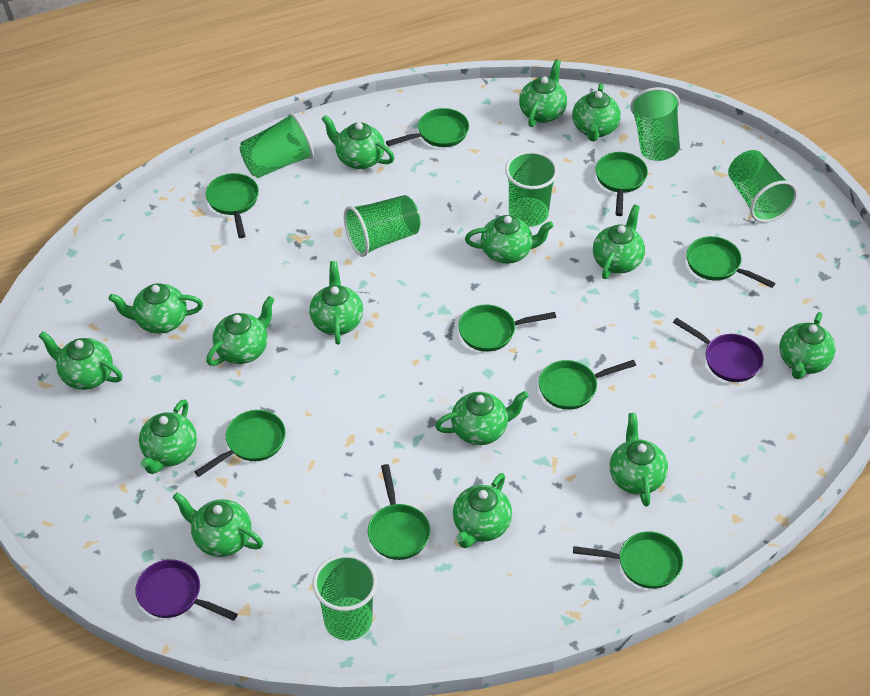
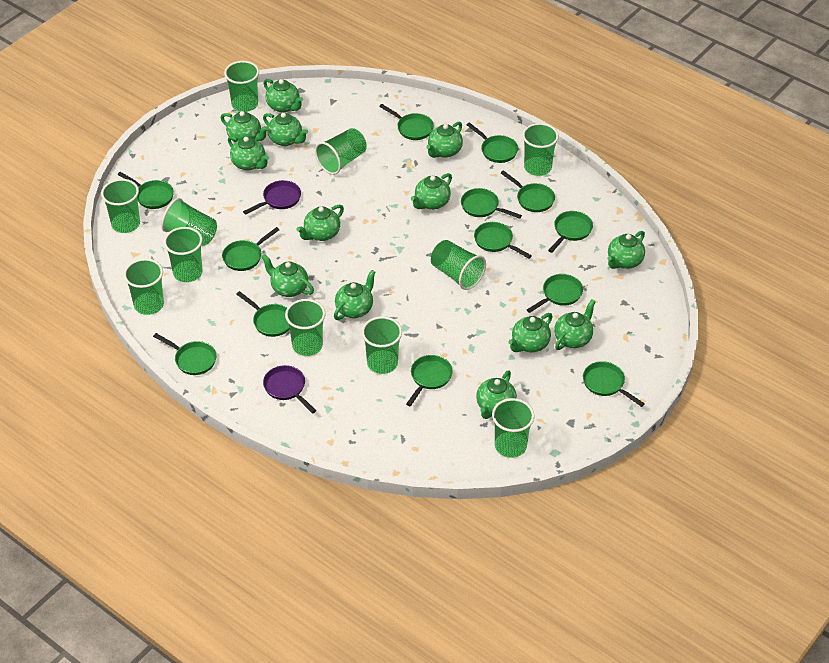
green cup: [239,113,314,178] [313,554,377,641] [344,195,421,257] [505,151,558,227] [630,87,680,161] [728,150,798,223] = 6 -> [101,179,140,233] [124,259,164,315] [161,198,217,246] [164,227,203,282] [224,61,259,112] [285,299,325,356] [315,128,367,175] [362,316,402,374] [431,240,486,290] [492,398,535,458] [522,123,559,176] = 11
green pan: [195,410,286,477] [206,173,259,238] [368,464,430,560] [386,108,469,147] [458,304,556,352] [539,360,636,410] [573,532,683,589] [595,152,648,216] [686,236,775,288] = 9 -> [118,172,174,209] [153,333,216,375] [222,227,279,271] [236,291,290,337] [379,104,434,140] [406,355,453,406] [461,188,522,219] [467,122,518,163] [474,222,532,259] [501,170,555,212] [527,274,583,313] [548,211,593,253] [583,361,645,407] = 13
green teapot: [39,332,123,390] [109,283,203,334] [139,399,197,474] [173,492,263,557] [206,296,275,366] [309,261,363,345] [322,115,394,169] [435,391,529,445] [453,473,512,548] [465,215,554,264] [519,59,567,127] [572,83,621,141] [593,204,645,279] [610,413,668,507] [779,312,836,379] = 15 -> [221,111,269,143] [228,136,269,170] [262,254,314,297] [263,79,303,112] [263,113,308,146] [296,205,344,241] [334,270,376,320] [411,173,452,210] [426,122,463,158] [476,370,517,419] [508,313,553,352] [554,300,596,350] [607,231,645,269] = 13

